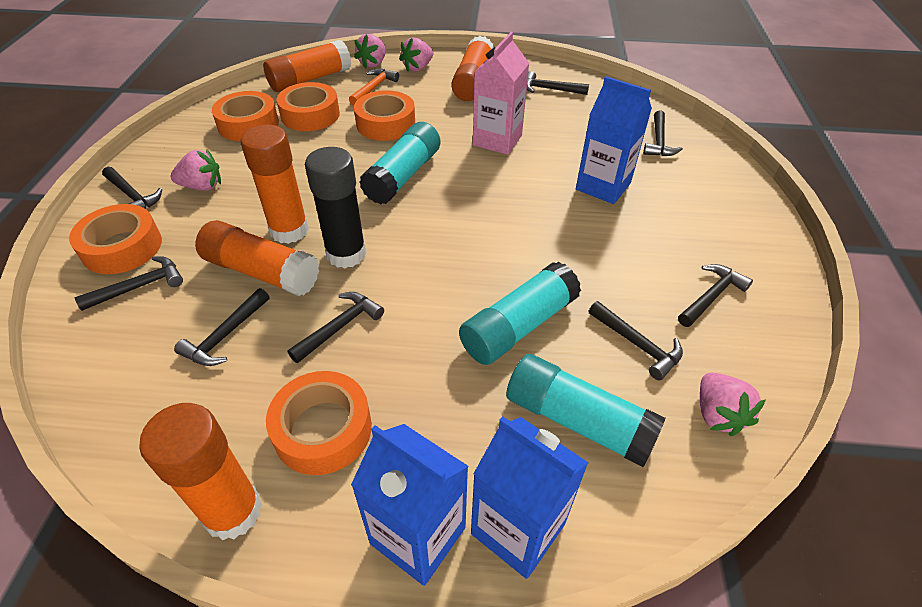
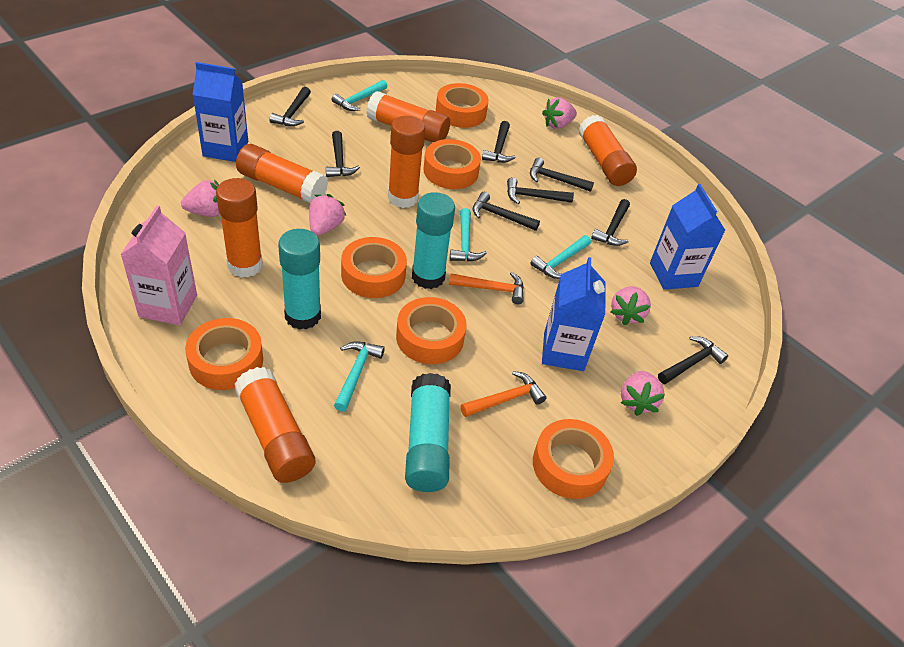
black glue stick: [305,147,366,268] = 1 -> none = 0
orange glue stick: [139,403,262,540] [195,220,319,296] [241,125,309,244] [263,40,351,92] [452,36,494,101] = 5 -> [216,178,263,278] [234,367,315,483] [236,144,328,203] [366,91,450,143] [388,116,425,208] [579,115,637,186] = 6
orange hammer: [349,69,399,105] = 1 -> [449,272,524,304] [461,371,546,417] = 2
orange tape: [69,204,162,274] [212,91,279,141] [266,371,372,475] [277,82,340,131] [354,90,415,141] = 5 -> [185,318,263,390] [341,237,407,298] [396,297,467,364] [423,139,481,189] [436,83,489,128] [533,419,614,499] = 6
pink strawberry: [171,149,221,191] [354,34,386,69] [399,37,433,72] [700,373,766,436] = 4 -> [181,180,220,217] [309,194,346,236] [542,97,577,129] [610,286,651,325] [621,371,665,416] = 5
turquoise hammer: none = 0 -> [331,80,387,111] [334,341,385,412] [450,208,487,262] [530,235,591,279] = 4

